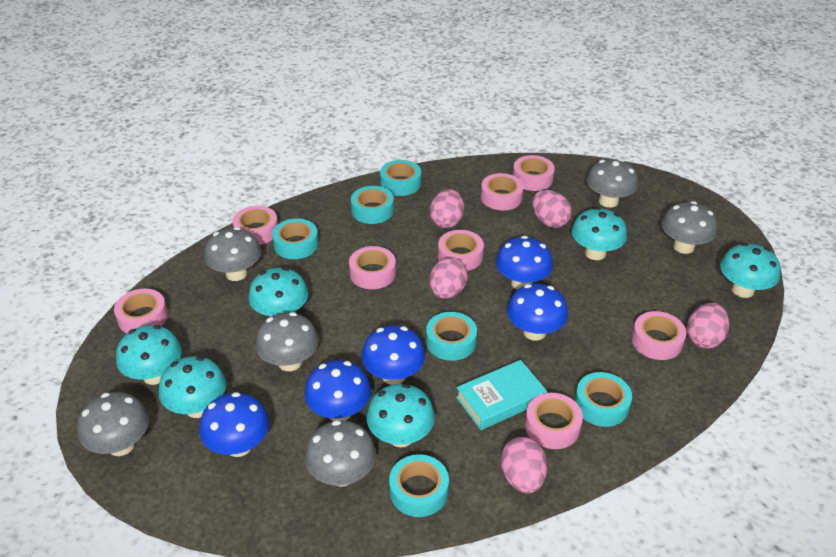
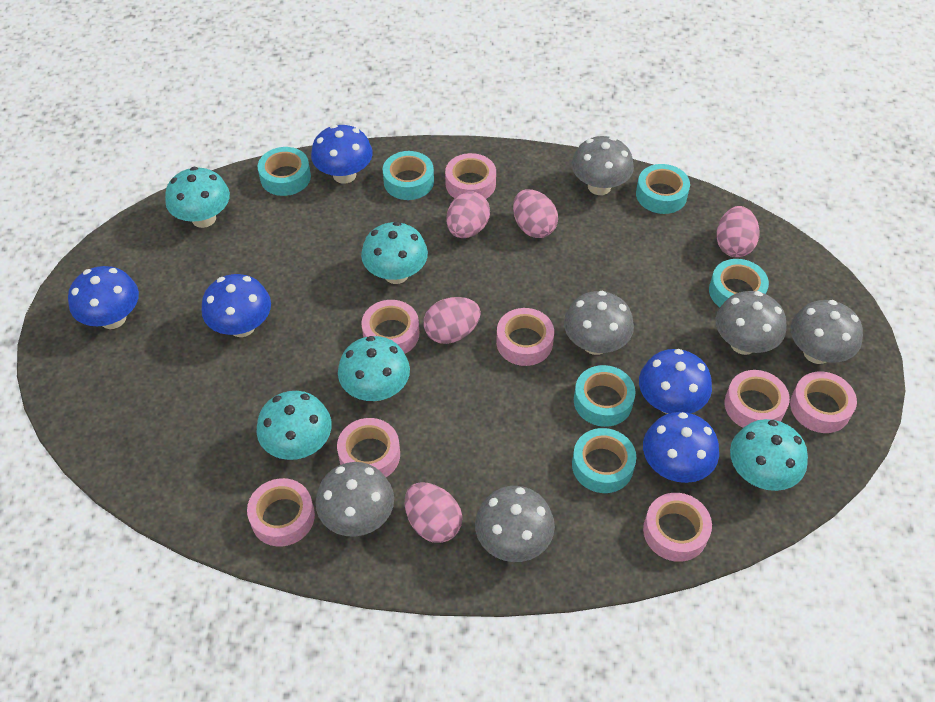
turquoise book: [456,360,547,430] = 1 -> none = 0
turquoise mushroom: [116,325,182,385] [159,356,226,418] [248,267,308,317] [367,384,435,447] [571,207,627,260] [720,243,781,298] = 6 -> [165,167,230,228] [256,391,332,460] [338,336,410,401] [361,222,428,284] [730,419,808,491] = 5

